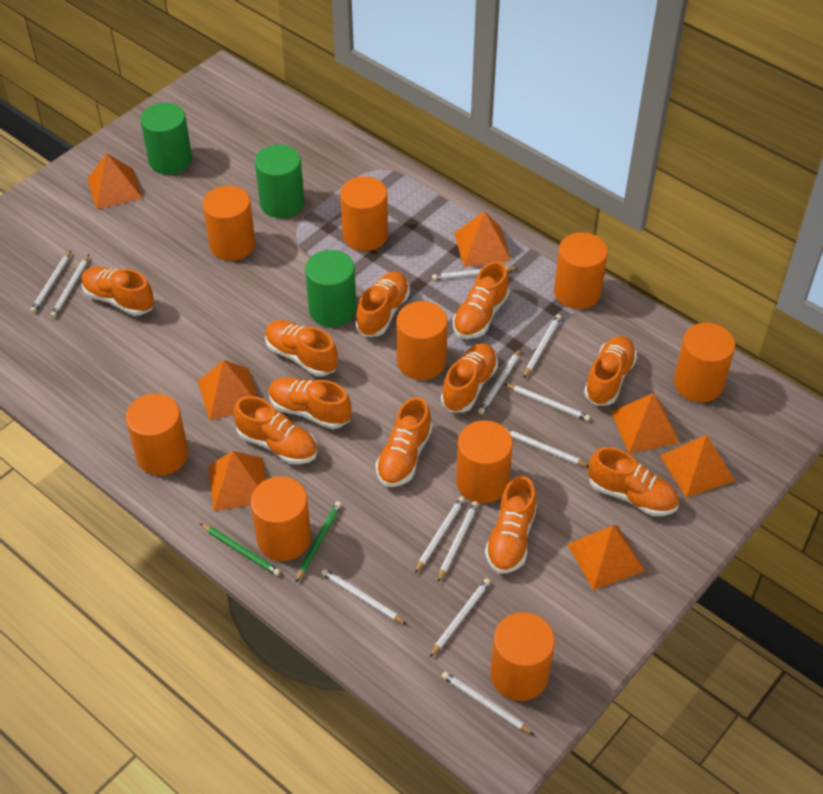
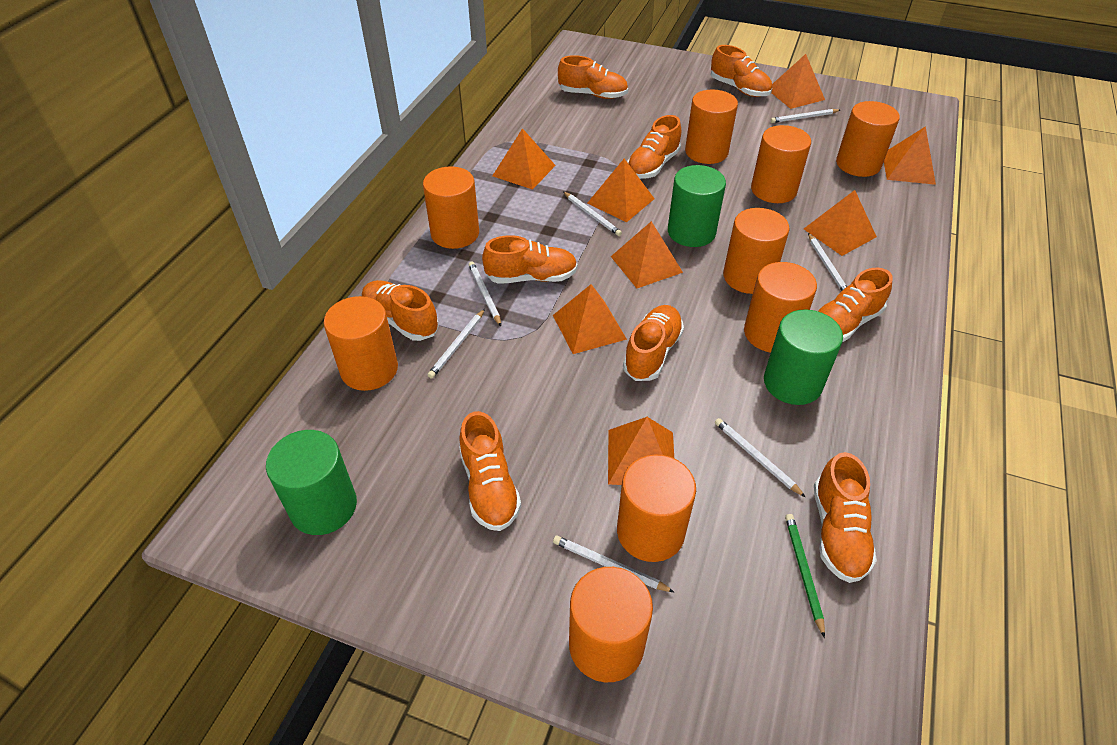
green pencil: [200,523,281,576] [295,501,342,583] = 2 -> [785,514,825,638] = 1
orange pyramid: [87,153,143,209] [198,360,258,421] [208,451,266,511] [454,211,511,267] [567,525,645,590] [611,393,680,454] [660,435,735,498] = 7 -> [492,128,556,190] [553,284,627,354] [587,159,655,222] [608,417,674,485] [611,221,683,288] [771,54,825,109] [804,190,877,256] [884,126,936,185] = 8
orange shoe: [81,266,154,316] [233,396,317,464] [265,320,338,376] [268,377,352,429] [355,272,410,337] [376,397,432,487] [441,343,498,413] [453,261,509,339] [485,476,537,574] [584,336,637,406] [588,447,679,516] = 11 -> [362,280,439,341] [459,411,521,531] [482,235,578,284] [558,55,628,99] [623,305,684,381] [627,115,681,179] [711,45,772,97] [814,452,877,583] [818,267,893,342] = 9
white pencil: [30,251,71,313] [50,254,89,318] [321,569,407,625] [415,496,465,573] [430,578,491,657] [432,266,517,280] [438,501,479,582] [442,671,534,735] [478,349,521,414] [504,384,590,421] [504,427,588,467] [524,314,561,378] = 12 -> [428,309,485,379] [469,262,501,326] [553,535,674,592] [563,192,622,236] [715,418,805,497] [770,109,840,123] [808,233,847,291] = 7

